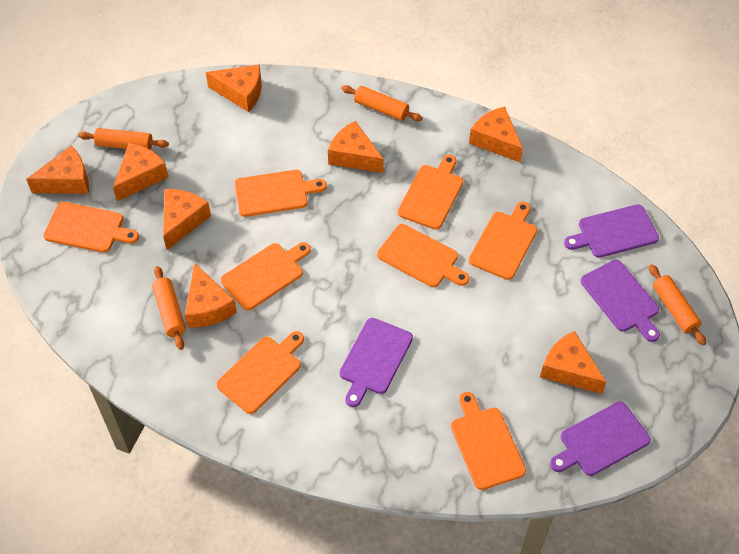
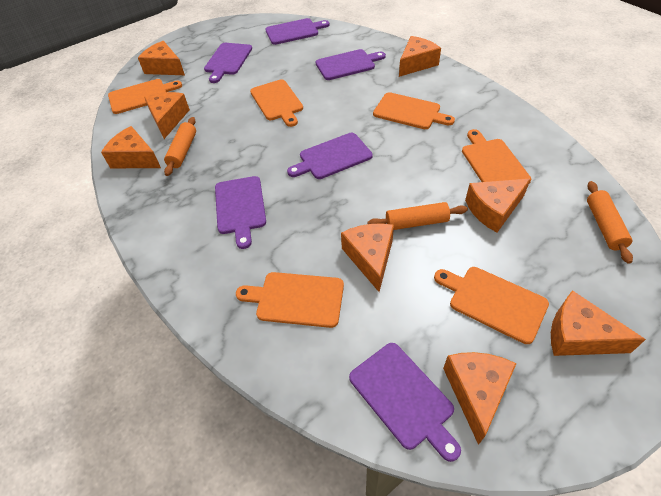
orange cutting board: [43,202,139,253] [216,331,304,414] [221,242,311,311] [234,170,327,217] [377,224,470,287] [397,155,463,230] [451,392,526,490] [469,202,537,280] = 8 -> [108,79,182,114] [236,272,344,328] [250,79,303,127] [373,92,455,129] [434,267,549,344] [462,129,531,182] = 6
orange rolling pin: [78,128,169,150] [152,266,186,350] [341,85,423,121] [649,264,706,345] = 4 -> [164,117,196,176] [367,202,468,230] [587,181,633,264] = 3
purple cutting board: [339,318,413,407] [550,401,651,476] [564,204,659,258] [580,260,660,342] = 4 -> [204,43,252,83] [215,176,266,249] [265,18,330,45] [287,133,373,179] [316,49,386,80] [349,343,461,462] = 6

